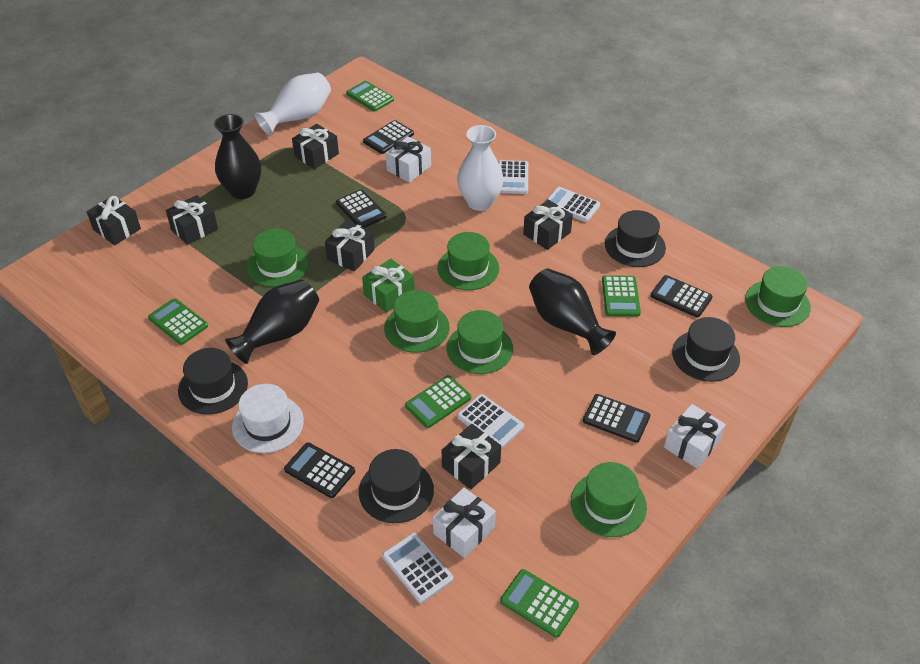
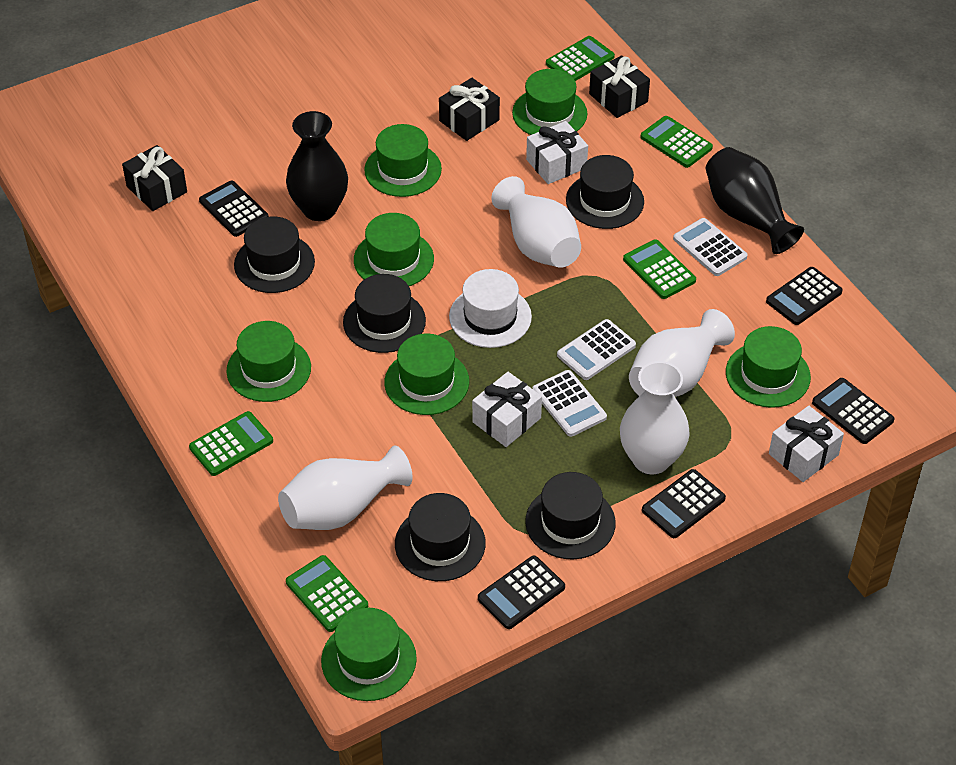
black gift: [87,196,141,245] [166,195,218,245] [292,124,339,169] [325,220,375,271] [442,424,501,489] [523,199,573,250] = 6 -> [122,145,187,211] [439,78,500,141] [589,56,650,118] = 3
black hat: [178,348,248,415] [359,449,434,523] [605,210,666,267] [672,317,740,382] = 4 -> [234,216,315,293] [343,274,426,353] [395,493,486,581] [525,472,616,560] [566,155,644,229] = 5
black vase: [214,114,261,199] [225,279,319,364] [529,268,616,355] = 3 -> [286,111,348,221] [706,147,804,254] = 2
green gift: [362,259,415,313] = 1 -> none = 0
green hat: [247,229,309,287] [384,290,450,353] [437,232,499,290] [447,310,513,374] [571,462,647,537] [745,266,811,327] = 6 -> [226,321,311,402] [321,607,417,701] [354,213,434,286] [364,124,442,197] [384,334,469,415] [512,69,587,135] [726,326,811,408] = 7
white calculator: [382,533,453,603] [457,394,524,449] [498,160,528,194] [546,187,600,222] = 4 -> [532,370,607,437] [557,319,636,380] [673,218,747,276] = 3
white vase: [255,72,331,136] [457,125,504,211] = 2 -> [278,445,412,530] [491,176,581,268] [620,361,690,474] [629,309,735,397] = 4

